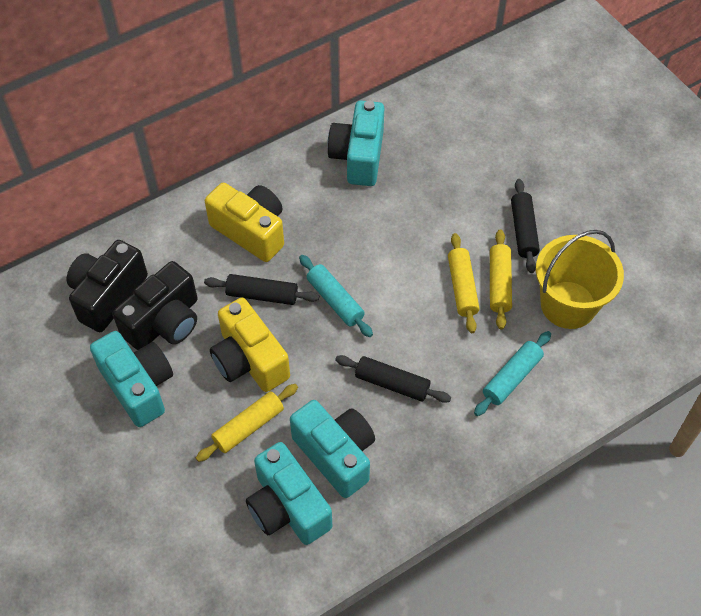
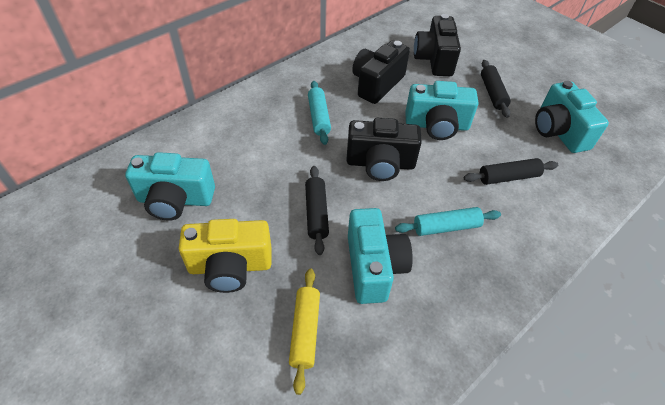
black camera: [66,240,148,332] [113,261,198,350] = 2 -> [346,118,422,181] [352,40,410,104] [414,14,461,76] = 3
yellow bucket: [536,230,624,329] = 1 -> none = 0
yellow camera: [205,183,284,262] [210,298,290,392] = 2 -> [179,219,272,293] = 1
yellow rolling pin: [196,384,298,462] [448,233,480,333] [490,229,512,330] = 3 -> [289,269,320,395] = 1

